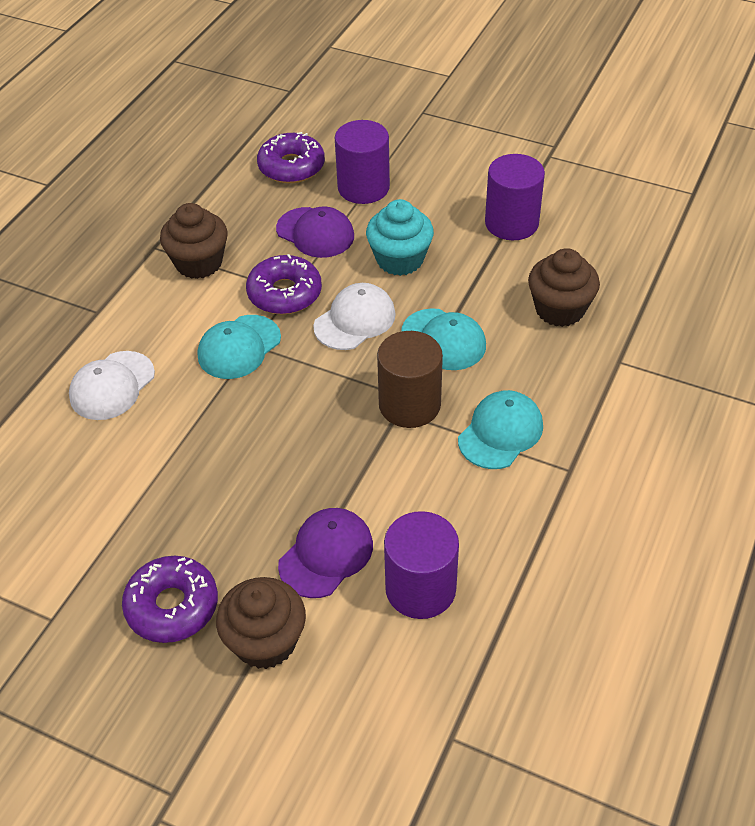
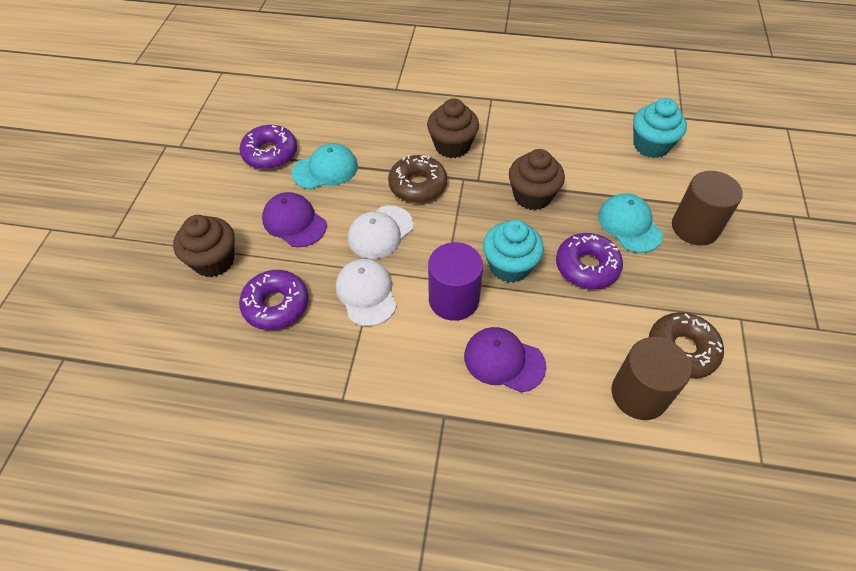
brown cylinder: [377,331,443,428] = 1 -> [612,337,691,420] [672,171,743,246] = 2
brown donut: none = 0 -> [388,155,447,203] [649,312,724,379] = 2
purple cylinder: [335,120,390,204] [384,511,459,619] [485,154,545,240] = 3 -> [428,242,483,321] = 1
turquoise cap: [198,315,281,379] [401,308,486,370] [458,390,543,469] = 3 -> [292,143,358,189] [598,193,663,253] = 2
turquoise cupcake: [366,199,434,276] = 1 -> [483,220,544,283] [633,98,687,158] = 2

